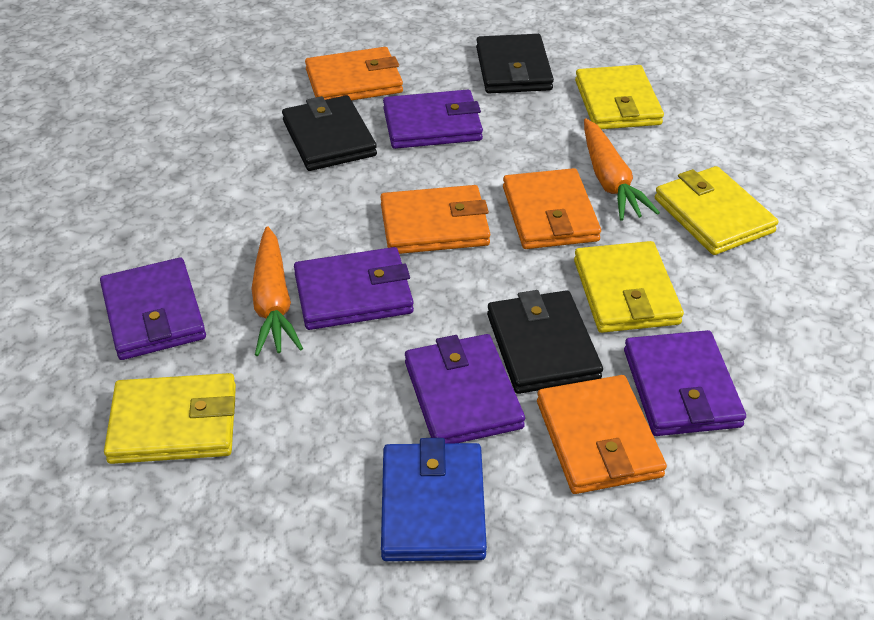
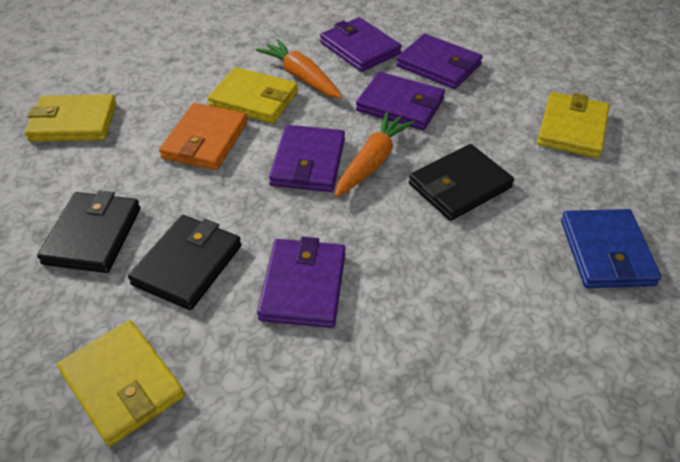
orange wallet: [305,47,403,100] [380,185,490,254] [503,168,601,249] [537,375,667,494] = 4 -> [159,103,248,170] = 1

